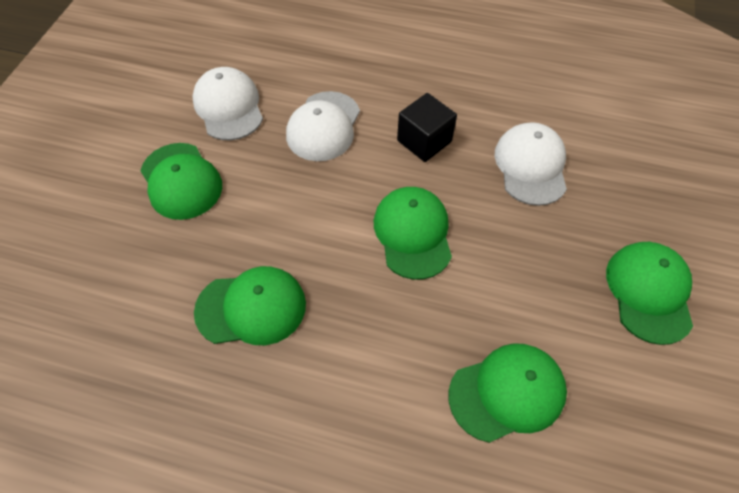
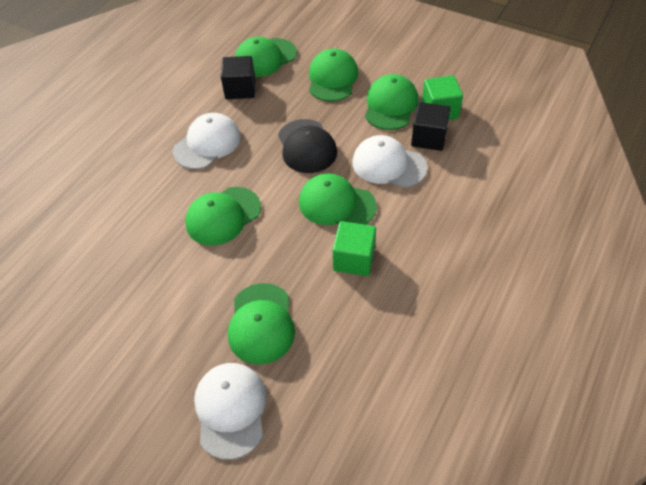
black cap: none = 0 -> [278,119,337,173] = 1
black cube: [397,93,457,162] = 1 -> [221,56,255,99] [411,102,451,151] = 2
green cap: [140,143,222,220] [194,266,306,345] [374,187,452,280] [448,343,567,443] [606,242,693,345] = 5 -> [185,187,261,246] [228,283,295,364] [235,37,297,77] [299,173,377,225] [309,49,358,102] [365,74,418,130] = 6
green cube: none = 0 -> [333,221,376,276] [422,75,463,120] = 2

